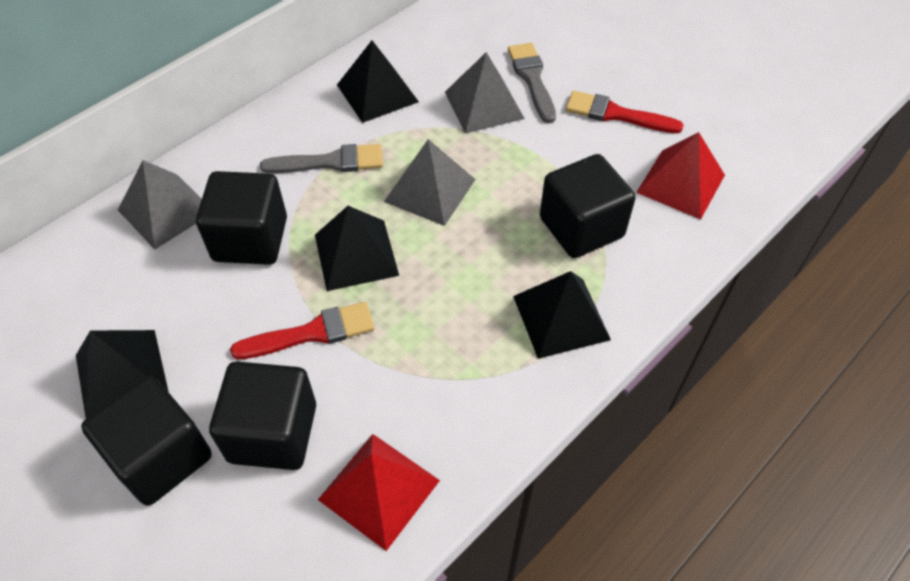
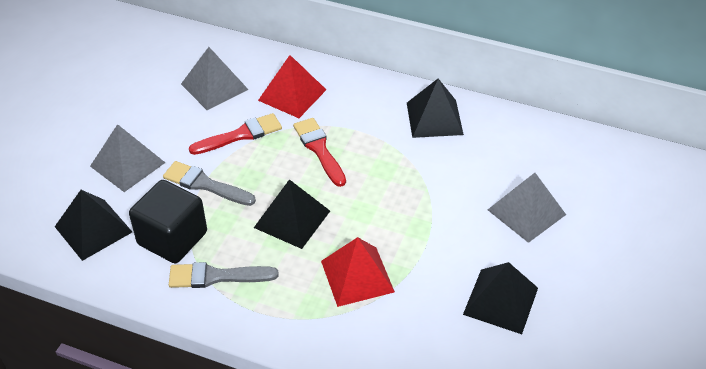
black cube: [81,376,212,506] [196,171,287,265] [209,361,316,470] [540,154,636,258] = 4 -> [129,180,207,263] = 1

